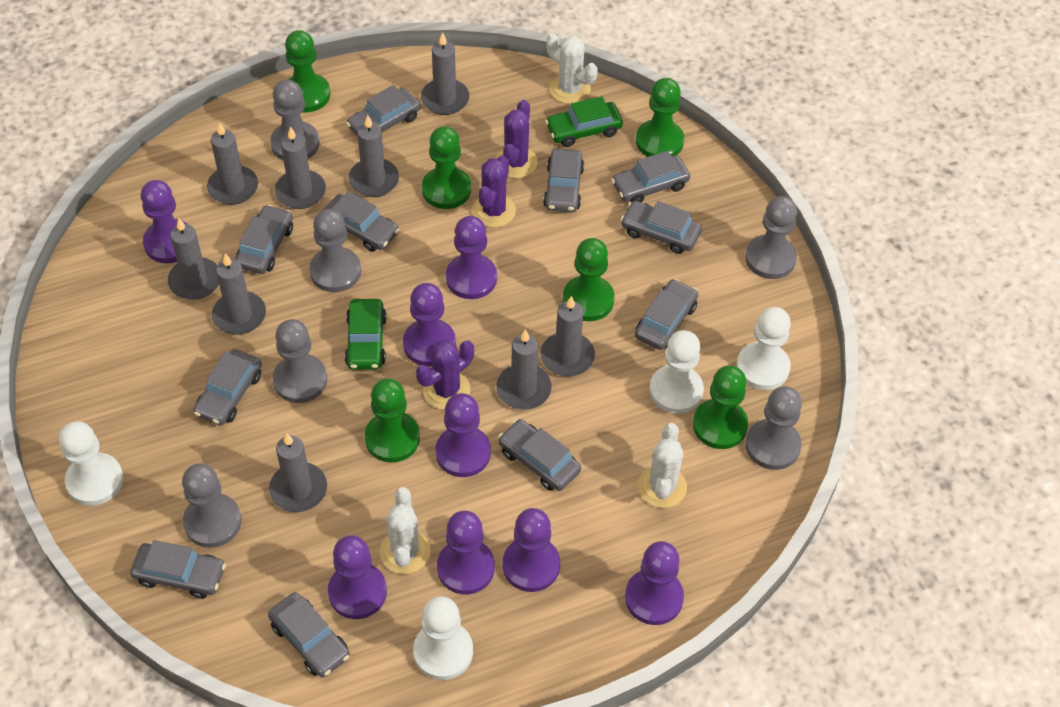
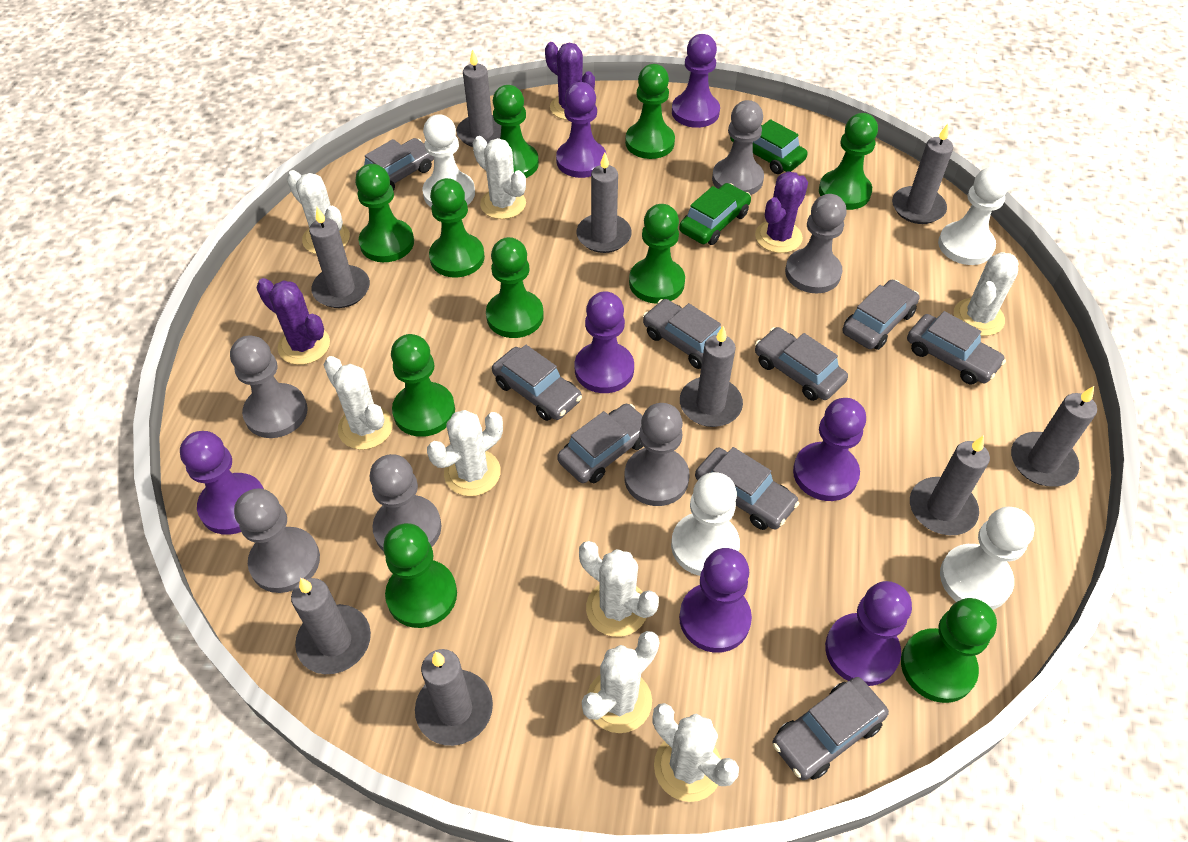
green pawn: [285,30,330,112] [365,378,420,462] [422,126,471,209] [563,238,615,321] [636,78,684,157] [693,366,748,449] = 6 -> [355,164,414,262] [383,523,457,628] [391,334,455,437] [429,178,485,278] [486,237,544,338] [493,85,539,178] [625,64,675,159] [629,204,685,304] [819,113,878,210] [901,598,997,703] = 10
grey car: [130,540,226,599] [193,349,262,425] [235,205,293,274] [268,592,350,678] [323,191,400,252] [346,85,421,137] [498,419,581,491] [543,148,584,212] [611,151,690,202] [621,201,702,254] [635,279,698,350] = 11 -> [356,138,434,191] [492,345,582,421] [557,404,643,483] [643,299,721,369] [695,447,799,530] [755,327,848,401] [773,677,889,780] [843,280,920,350] [907,311,1006,385] = 9
purple pawn: [141,180,187,263] [328,535,387,619] [403,283,456,366] [435,393,491,477] [437,510,495,594] [446,216,497,299] [503,508,560,592] [625,541,684,625] = 8 -> [180,431,264,535] [556,82,606,178] [575,291,634,393] [672,34,720,128] [679,548,752,653] [793,398,866,501] [825,581,912,686] = 7
white cactus: [380,487,430,574] [546,33,598,104] [638,423,687,508] = 3 -> [287,170,350,254] [324,356,393,450] [427,410,503,496] [473,136,526,219] [579,541,659,637] [582,631,659,733] [652,703,739,802] [954,252,1018,336] = 8

